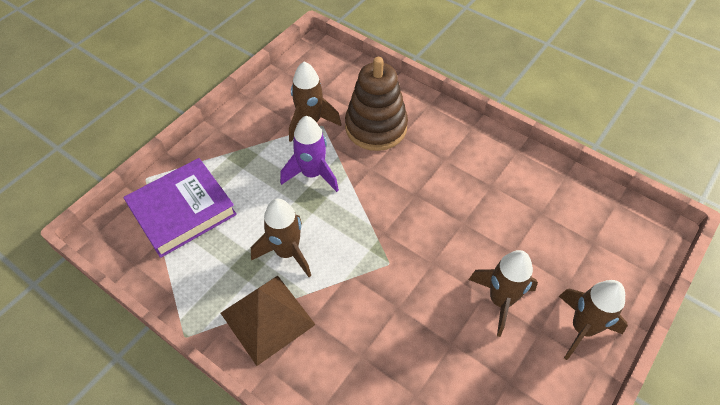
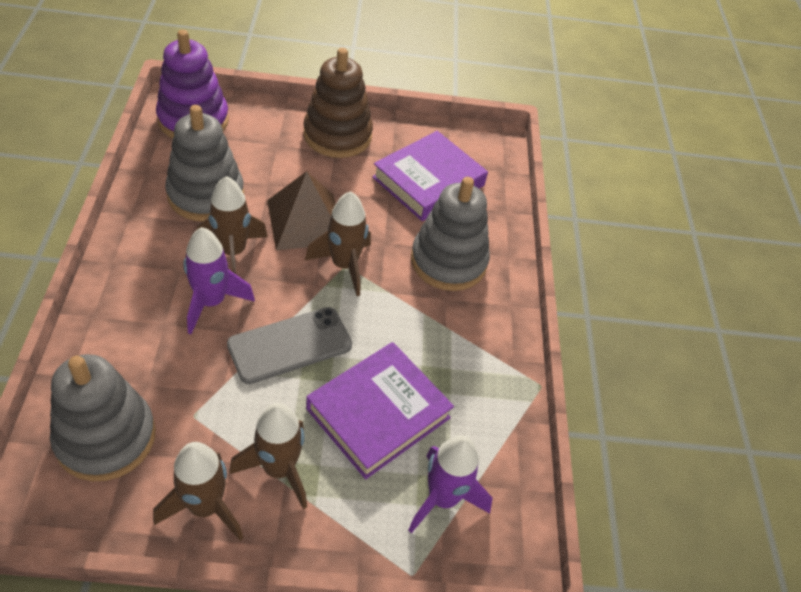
grey phone: none = 0 -> [227,307,352,384] = 1
grey stacking toy: none = 0 -> [50,354,156,481] [165,105,244,222] [411,177,490,291] = 3
purple book: [123,158,237,258] = 1 -> [306,342,454,479] [372,131,488,221] = 2
purple rocket: [280,116,339,192] = 1 -> [183,227,255,334] [409,435,493,533] = 2
purple stacking toy: none = 0 -> [156,30,229,138] = 1

